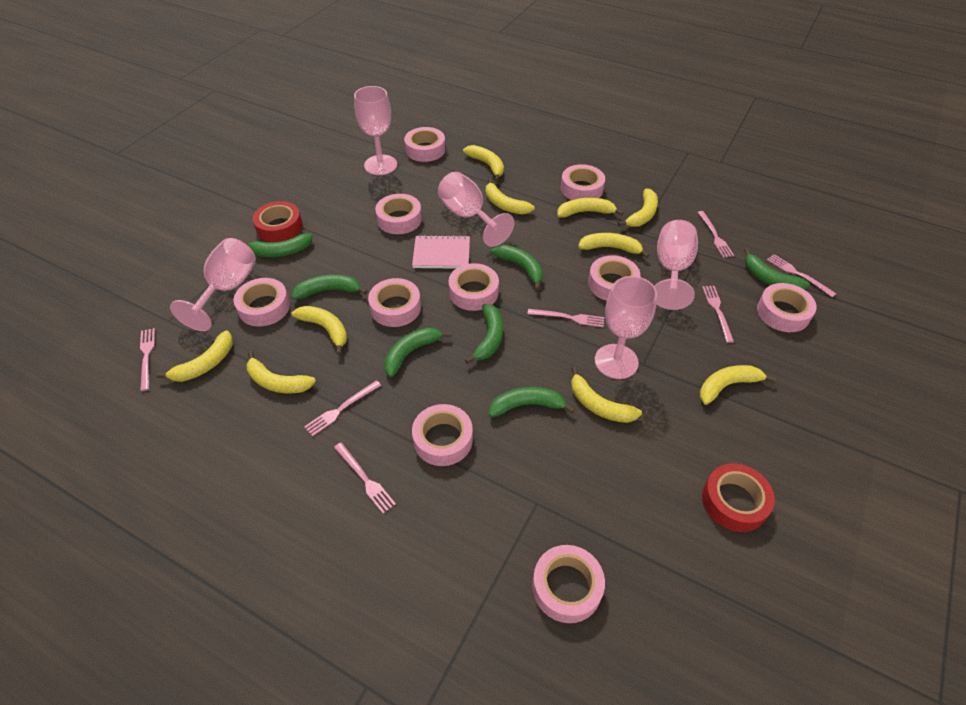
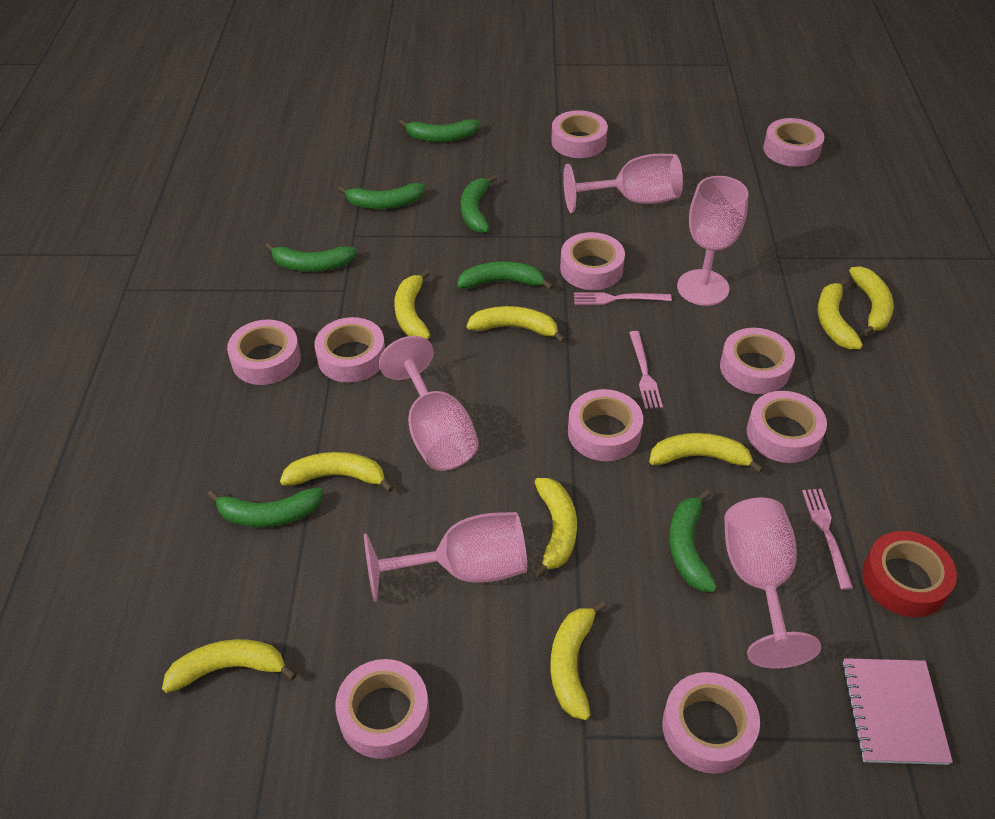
pink fork: [140,328,155,391] [304,380,381,436] [334,442,396,514] [527,309,605,328] [697,211,734,258] [702,286,734,343] [767,254,836,297] = 7 -> [574,292,672,305] [629,331,663,409] [802,489,853,590] = 3
red tape: [253,201,303,243] [702,463,775,532] = 2 -> [862,531,957,617] = 1
yellow banana: [156,330,233,382] [246,351,316,393] [291,306,347,355] [463,145,504,181] [486,178,535,214] [557,198,624,218] [571,367,642,423] [578,233,649,258] [618,189,658,227] [700,365,776,405] = 10 -> [162,639,297,693] [280,452,394,492] [394,269,430,339] [466,306,566,343] [533,478,577,578] [551,600,607,720] [649,433,764,474] [818,278,863,349] [849,266,894,337] = 9

